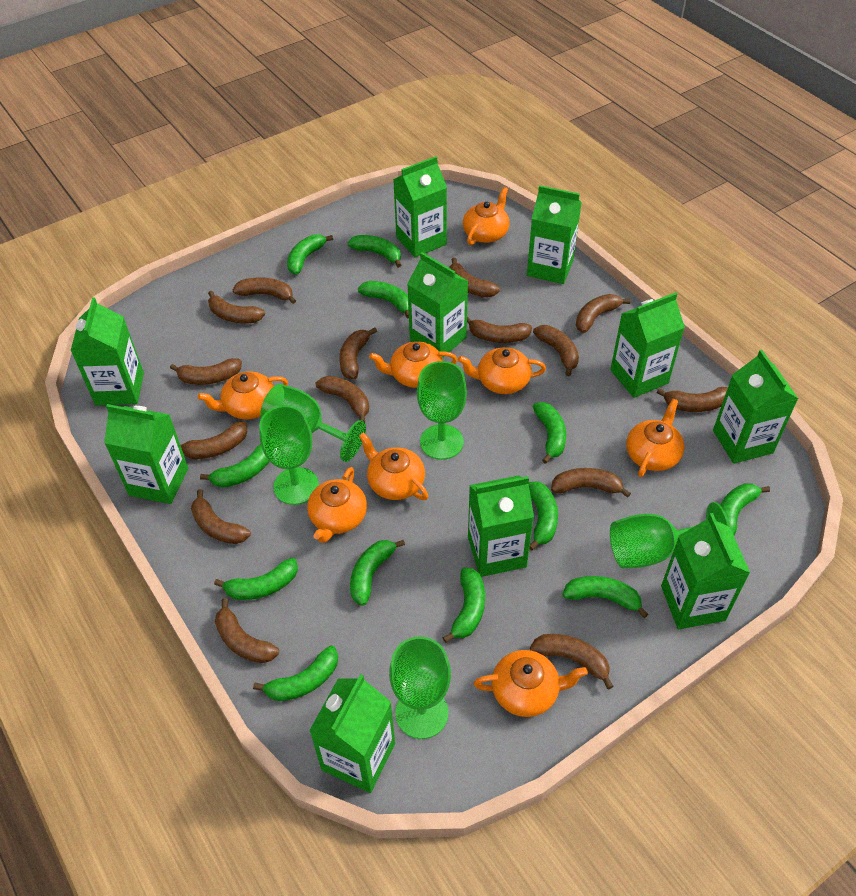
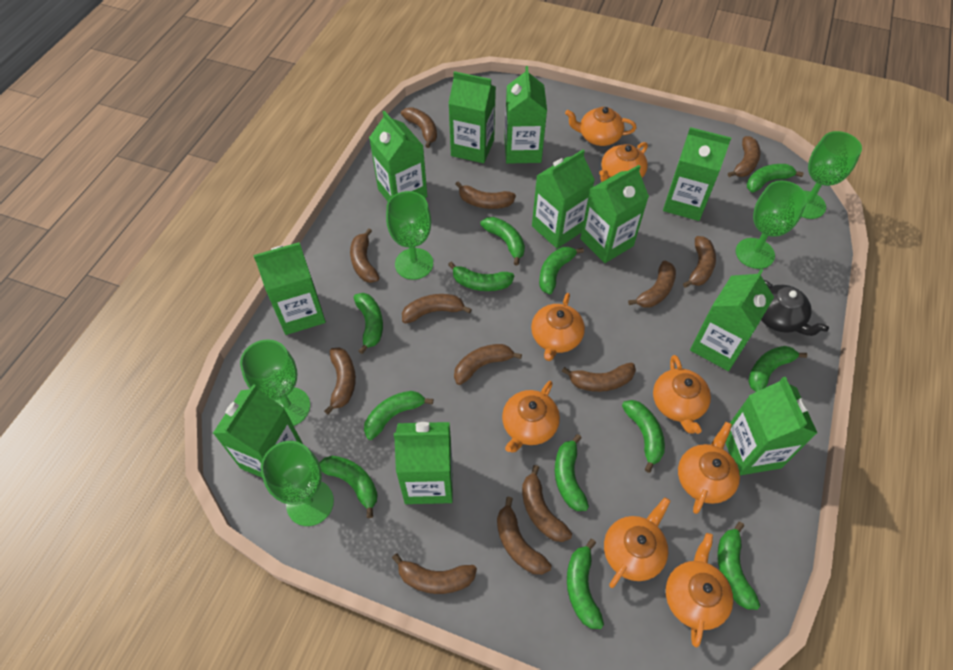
black teapot: none = 0 -> [761,279,829,336] = 1
brown banana: [170,358,242,385] [180,421,248,459] [191,489,251,544] [208,291,265,323] [215,598,279,663] [233,277,296,304] [316,376,369,422] [339,327,377,379] [449,258,500,298] [467,316,532,343] [530,634,614,690] [533,325,579,376] [551,468,631,498] [576,294,630,333] [656,387,728,412] = 15 -> [324,348,356,415] [350,228,379,283] [392,554,477,594] [401,107,437,148] [402,294,472,323] [454,344,522,385] [455,181,516,209] [497,497,551,575] [522,465,572,542] [562,363,636,392] [628,261,676,308] [683,236,716,288] [728,136,761,177] = 13
green carton: [70,297,144,405] [104,404,188,504] [309,674,395,793] [393,156,447,258] [407,252,468,358] [468,475,534,577] [527,185,582,284] [610,292,685,398] [661,513,750,629] [713,350,798,463] = 10 -> [213,384,303,478] [253,242,326,335] [369,111,427,201] [394,422,453,504] [448,71,496,163] [504,66,547,164] [532,150,595,249] [580,165,649,263] [663,127,731,221] [690,269,774,371] [725,377,817,475] = 11

